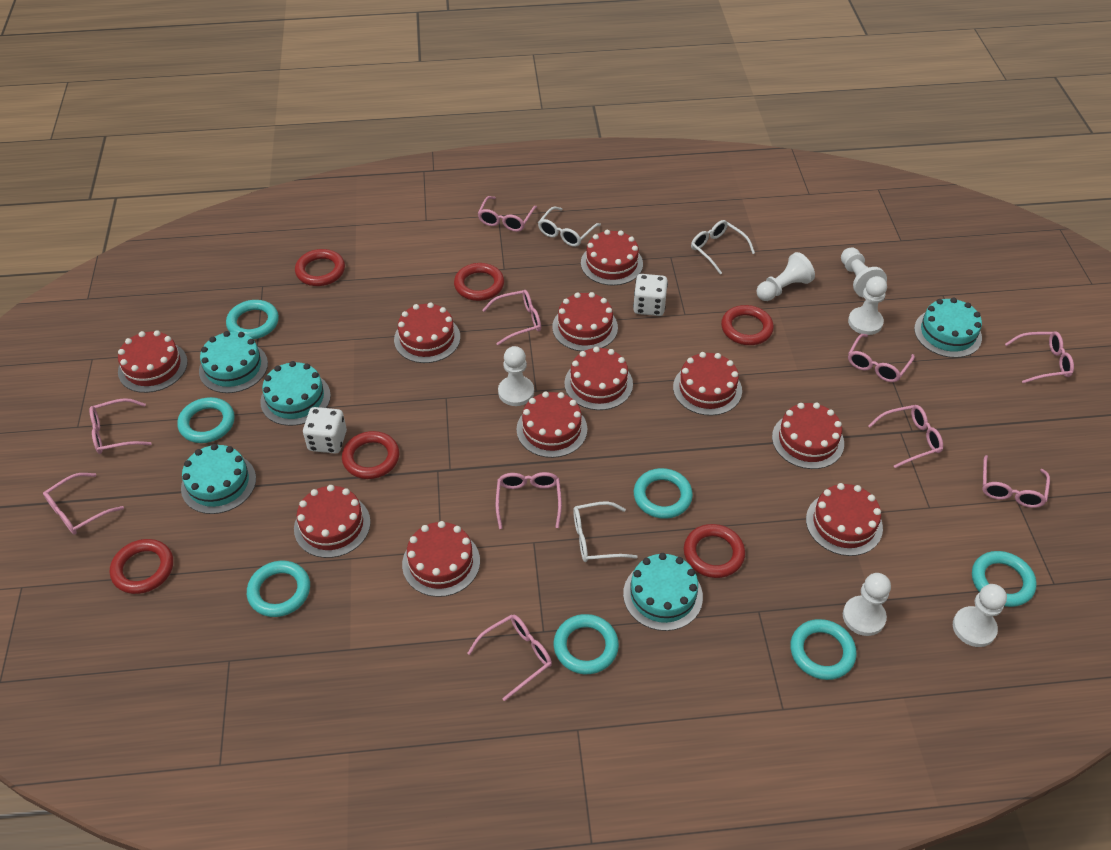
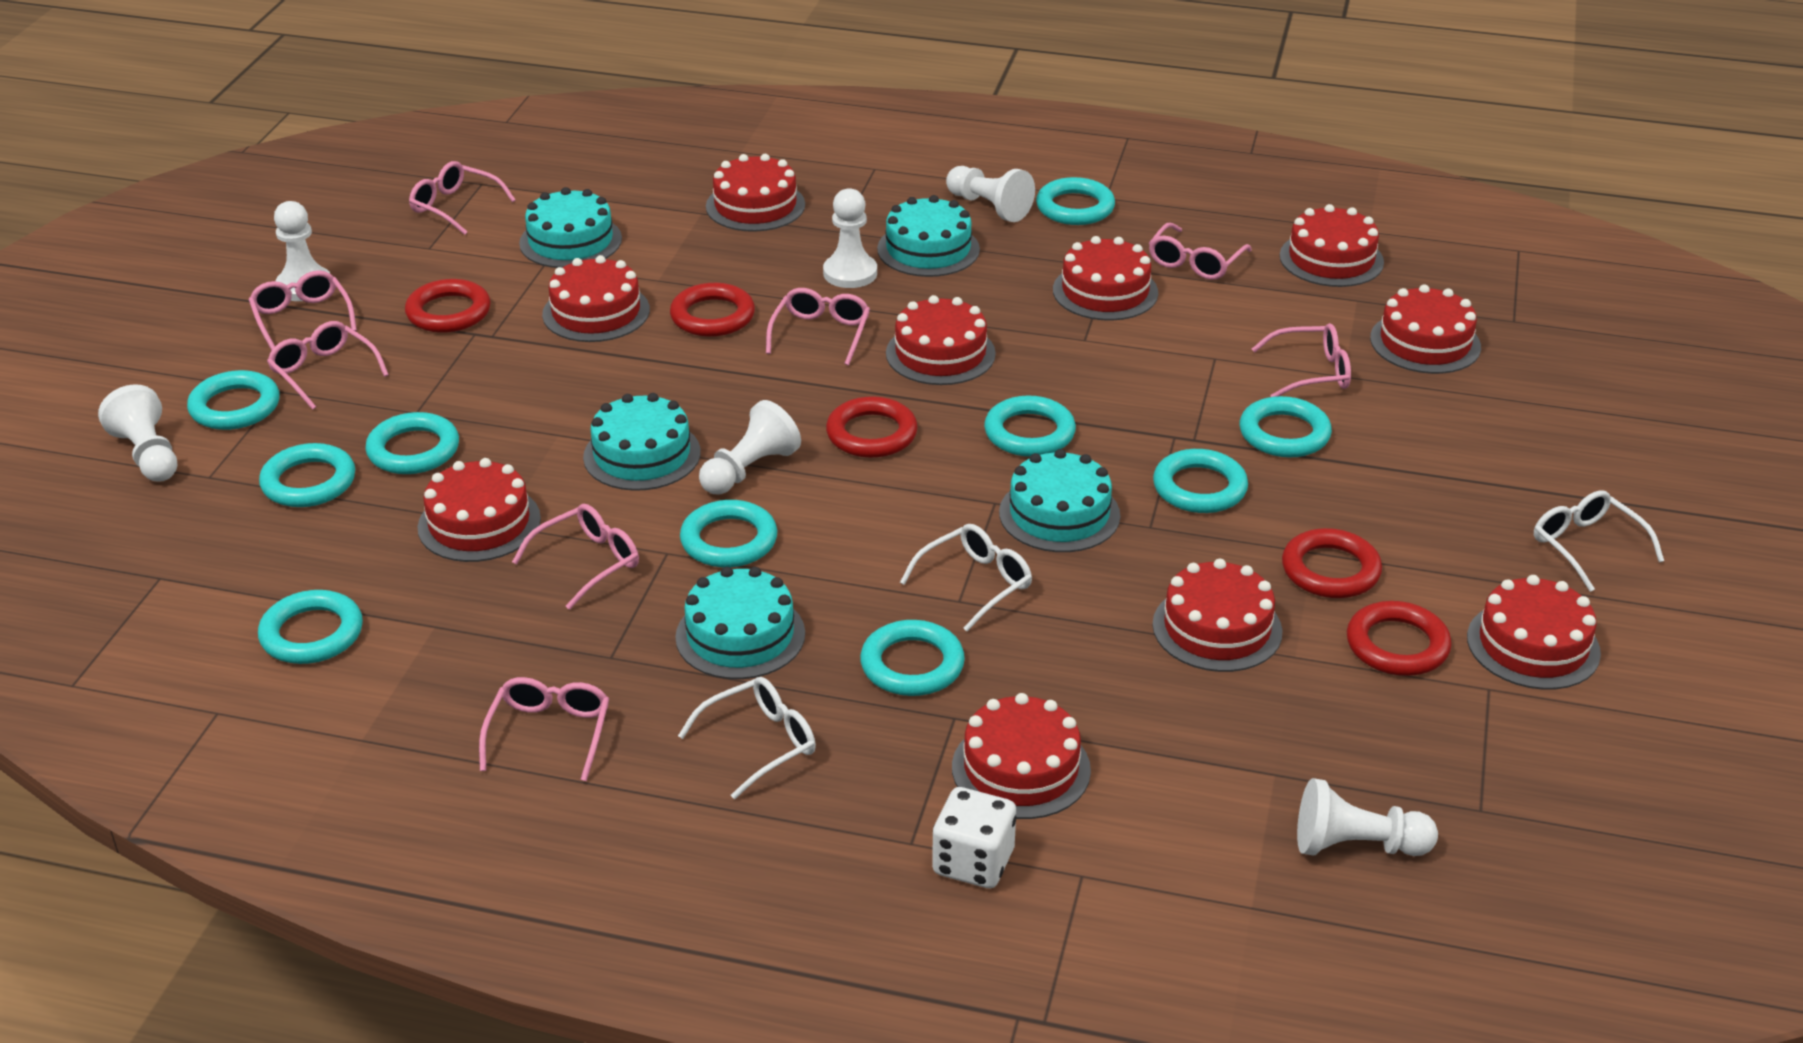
pink glasses: [43,473,124,535] [89,398,152,454] [467,614,552,701] [478,196,537,232] [483,290,541,345] [496,472,562,529] [848,334,915,382] [868,405,943,468] [982,455,1050,508] [1005,331,1074,383] = 10 -> [249,270,357,350] [267,321,389,410] [409,161,516,235] [479,677,609,781] [512,504,639,610] [766,288,870,366] [1149,223,1252,280] [1252,323,1351,397] = 8
red cake: [118,331,188,393] [294,485,371,558] [394,302,460,363] [402,521,480,597] [516,391,587,458] [552,292,618,351] [564,347,633,410] [581,230,643,286] [673,352,742,416] [772,402,844,469] [806,483,883,556] = 11 -> [417,458,541,562] [542,255,650,342] [706,154,805,232] [886,295,996,385] [952,693,1091,819] [1053,236,1158,321] [1152,559,1282,672] [1280,204,1384,287] [1370,284,1481,374] [1467,575,1601,690] = 10
red ring: [110,539,173,594] [295,249,345,286] [342,431,399,479] [454,263,504,301] [684,524,745,578] [721,305,774,345] = 6 -> [405,279,491,333] [670,283,755,337] [826,396,918,458] [1282,528,1382,598] [1347,601,1452,676] = 5
turquoise ring: [177,397,235,443] [226,300,279,339] [247,561,310,617] [554,614,619,674] [634,468,693,519] [790,619,857,680] [972,551,1037,607] = 7 -> [187,370,280,430] [258,590,363,664] [259,443,355,507] [365,412,459,474] [680,500,777,568] [860,620,965,696] [984,395,1076,457] [1036,177,1115,225] [1153,449,1248,513] [1240,396,1332,458] = 10
white dice: [303,407,347,453] [633,274,668,316] = 2 -> [932,787,1016,888] = 1

